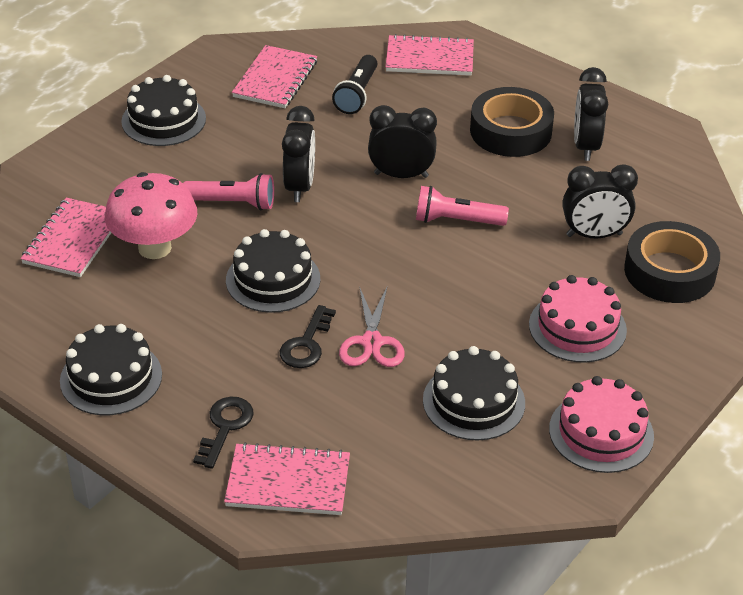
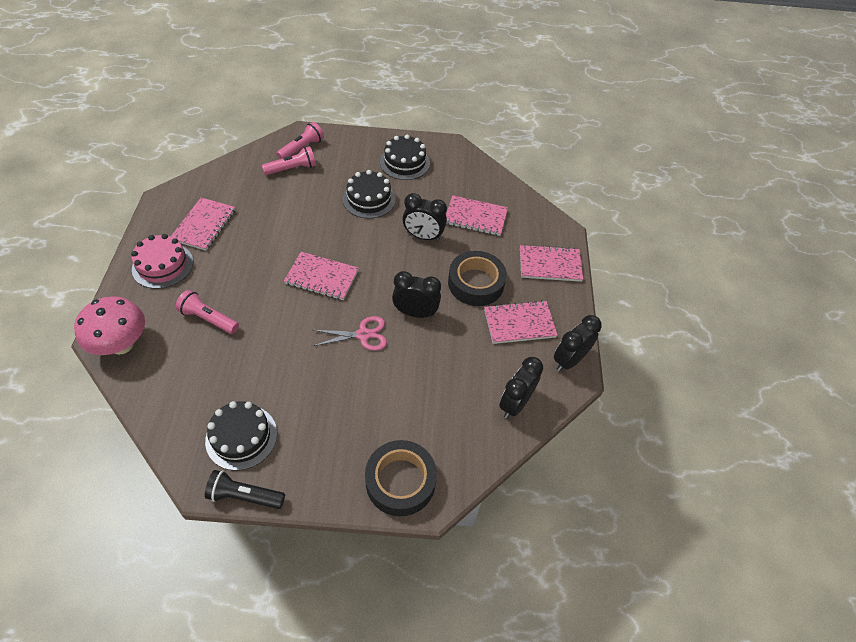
black cake: [60,324,162,415] [121,75,206,146] [226,229,320,313] [423,346,525,441] = 4 -> [205,401,277,471] [342,170,396,219] [380,135,430,180] = 3
black key: [193,397,254,469] [280,305,336,368] = 2 -> none = 0
pink cake: [529,275,627,363] [549,376,654,473] = 2 -> [131,234,193,289] = 1
pink flashlight: [183,173,274,210] [416,186,509,226] = 2 -> [176,290,239,334] [262,146,316,175] [277,122,324,159] = 3
pink notebook: [20,198,111,277] [224,442,350,515] [232,45,317,108] [386,34,474,76] = 4 -> [171,197,235,251] [284,252,359,300] [446,195,508,236] [484,300,558,344] [520,244,583,282] = 5

